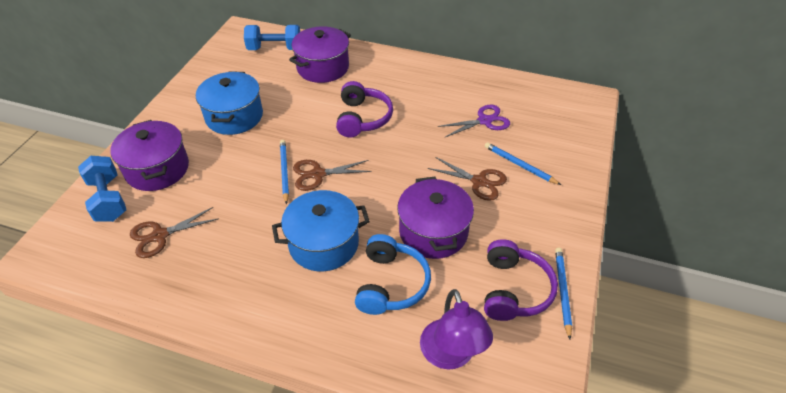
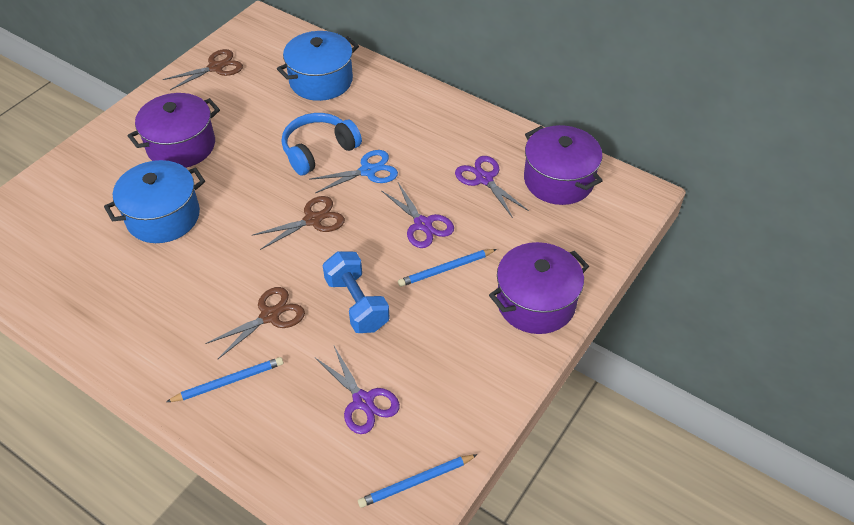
blue dumbbell: [78,156,126,222] [244,25,300,50] = 2 -> [323,251,390,333] = 1
blue scissors: none = 0 -> [309,150,398,193] = 1
purple headphones: [336,81,393,138] [484,239,558,321] = 2 -> none = 0
purple lamp: [420,289,493,370] = 1 -> none = 0
purple scissors: [438,105,510,138] = 1 -> [315,346,400,434] [381,183,454,248] [455,156,529,218] = 3

